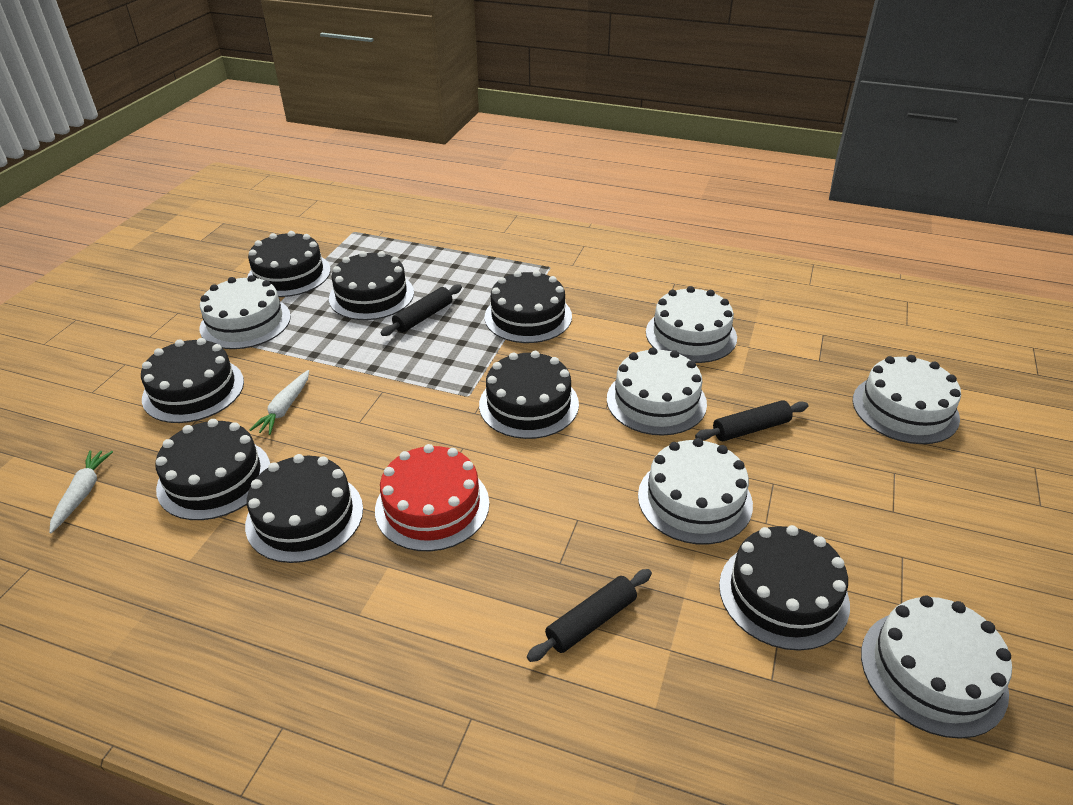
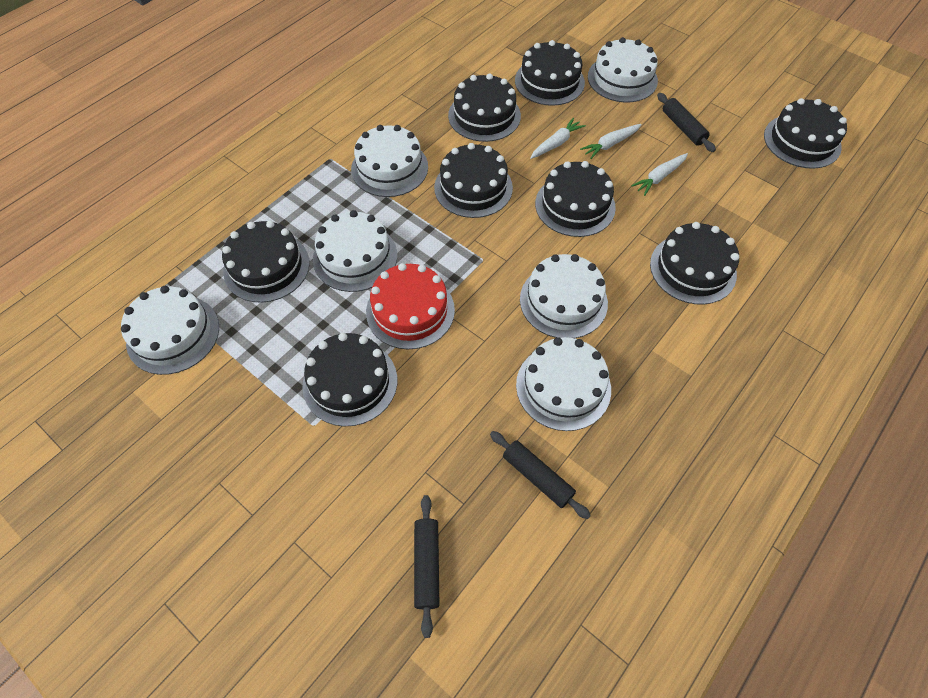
white carrot: [49,450,113,533] [250,370,309,435] = 2 -> [530,118,586,159] [580,124,642,159] [631,153,688,196] = 3

